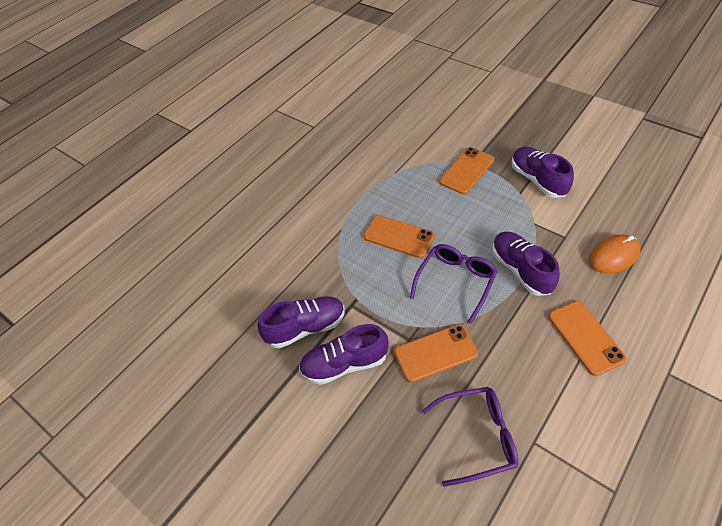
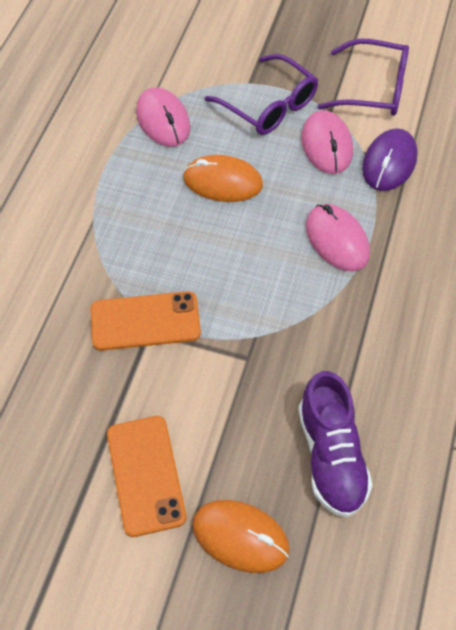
orange mouse: [589,234,641,274] = 1 -> [183,155,263,202] [192,500,290,573] = 2
orange phone: [364,215,435,258] [394,324,478,383] [439,147,494,194] [548,301,627,376] = 4 -> [91,291,201,351] [107,416,186,537] = 2
pink mouse: none = 0 -> [136,87,190,147] [301,110,353,174] [306,204,370,271] = 3
purple mouse: none = 0 -> [362,128,418,191] = 1
purple shoe: [258,296,345,348] [299,324,389,385] [492,232,560,296] [511,147,574,198] = 4 -> [298,371,373,517] = 1

